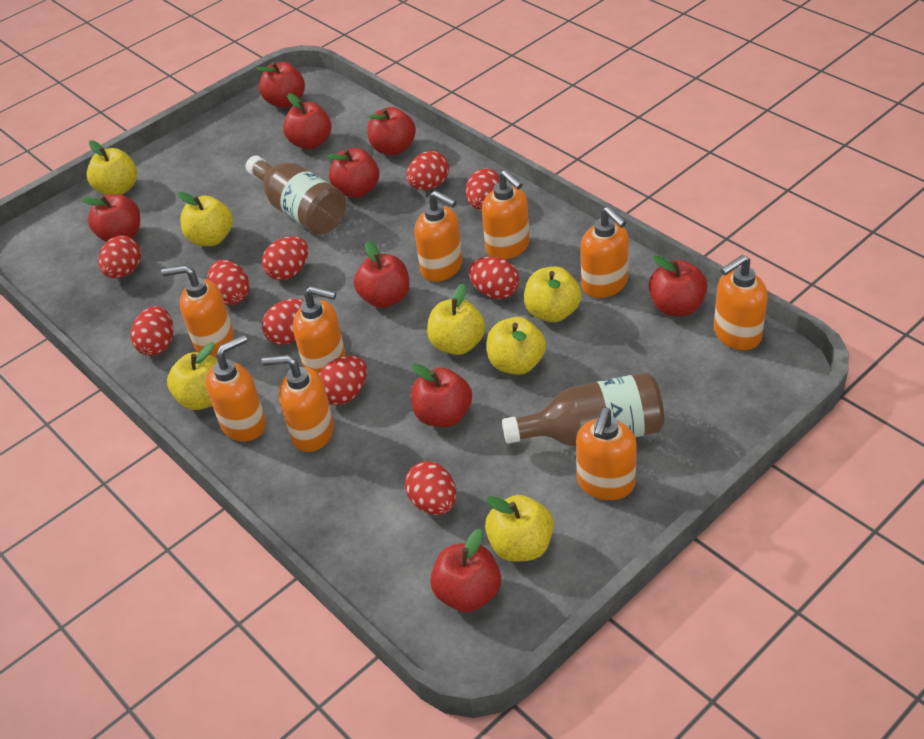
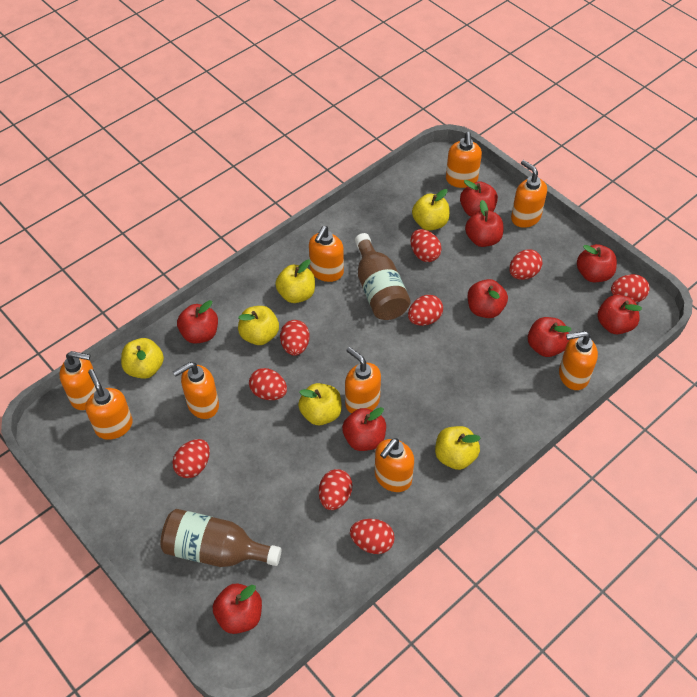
red egg: [98,236,141,278] [130,306,173,356] [207,260,250,305] [262,236,308,280] [262,299,304,345] [319,355,367,405] [405,461,456,515] [406,151,449,190] [466,168,499,210] [469,257,519,299] = 10 -> [172,439,210,478] [249,368,287,400] [280,320,310,356] [319,469,352,510] [350,519,395,554] [408,295,443,326] [411,229,442,262] [509,249,542,280] [611,274,650,303] = 9
yellow apple: [87,140,137,195] [167,343,218,410] [178,192,233,246] [427,283,485,355] [485,495,554,562] [487,317,546,375] [524,267,581,322] = 7 -> [121,338,164,379] [238,306,279,345] [275,260,315,303] [298,383,342,425] [412,189,450,231] [435,426,481,470] = 6

